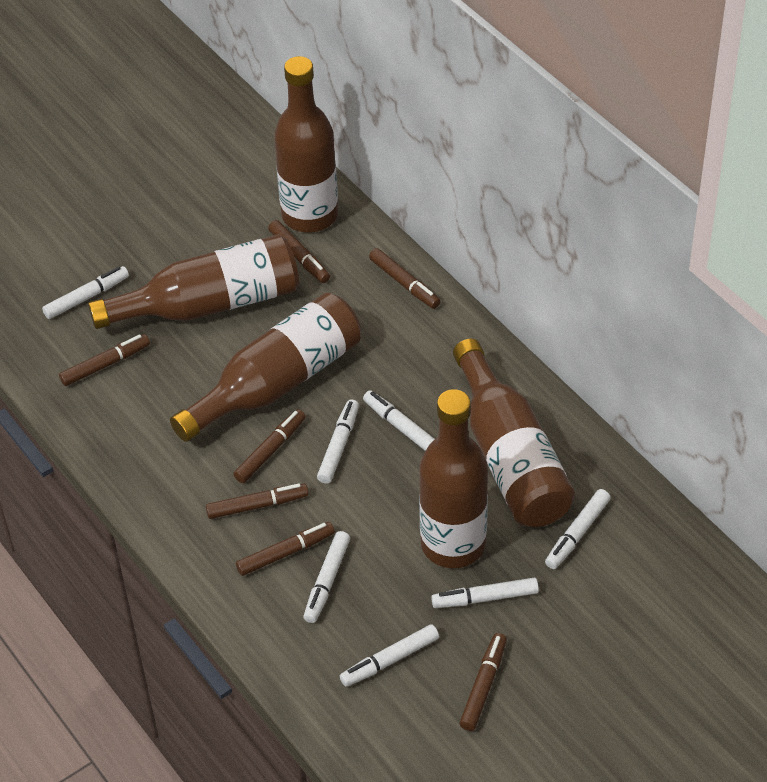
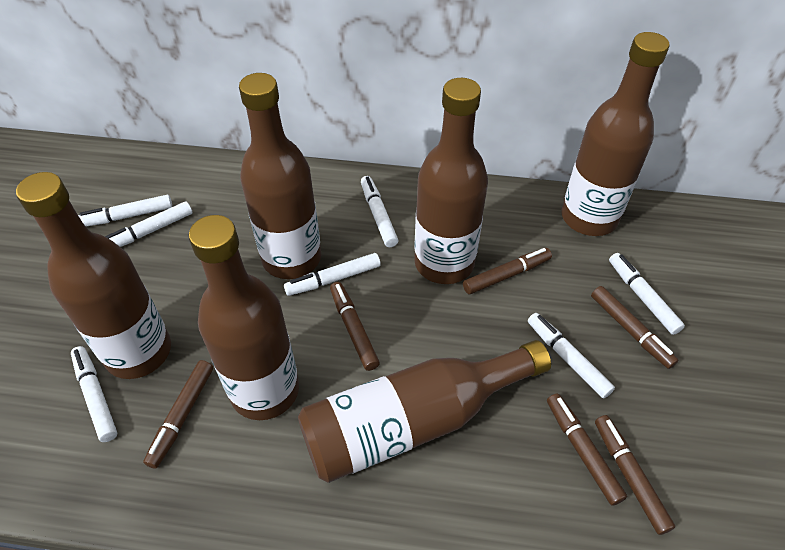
brown bottle: [88,234,299,329] [170,293,361,442] [274,56,338,232] [419,389,488,568] [453,339,575,527] = 5 -> [16,172,171,379] [189,215,299,420] [239,73,321,279] [298,340,551,483] [414,78,488,284] [561,32,670,236] = 6
brown marker: [59,334,150,386] [206,483,309,519] [233,409,306,483] [236,522,335,576] [268,220,330,283] [369,248,440,309] [460,633,507,731] = 7 -> [143,360,213,469] [330,282,380,371] [463,248,552,294] [547,393,627,506] [591,286,678,369] [595,415,675,535] = 6

